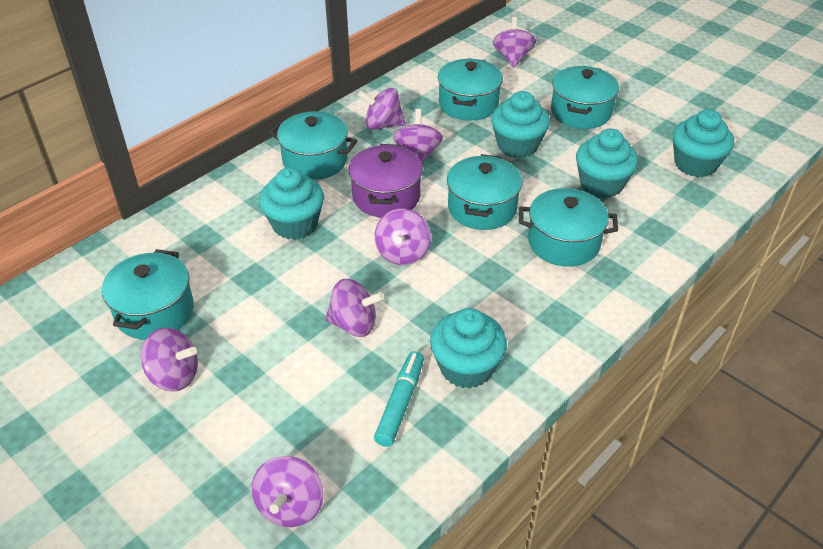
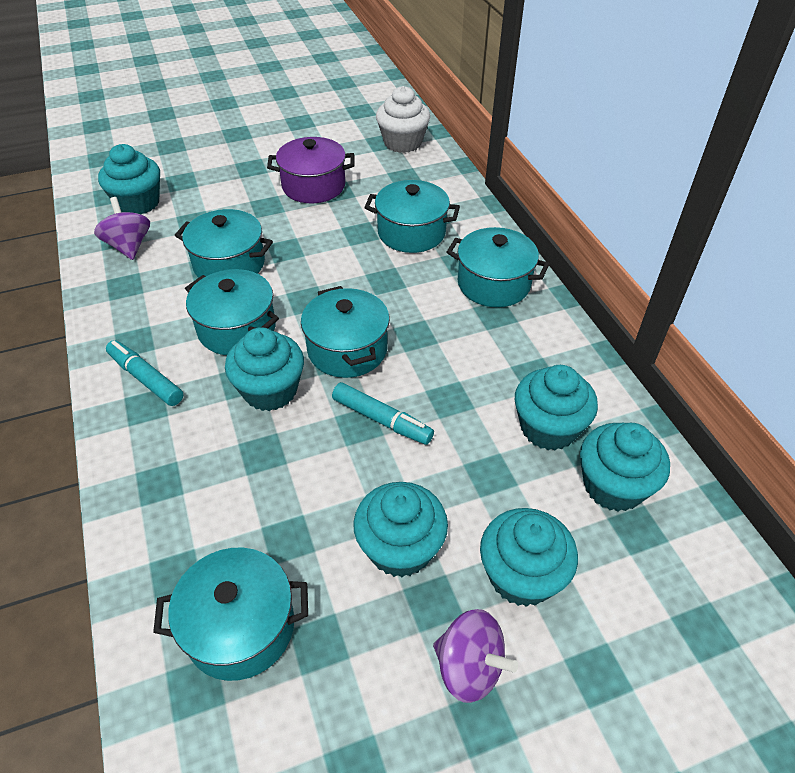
purple spinning top: [141,328,198,392] [252,456,323,527] [325,278,384,337] [358,88,406,130] [375,209,431,265] [393,109,443,163] [492,17,536,68] = 7 -> [94,197,150,260] [433,609,518,703] = 2
turquoise cupcake: [259,168,324,240] [430,308,507,389] [491,91,550,158] [576,129,638,198] [673,109,734,177] = 5 -> [98,144,160,214] [225,327,304,411] [353,482,448,577] [480,508,578,607] [515,365,598,450] [580,423,670,511] = 6
turquoise marker: [374,351,424,447] = 1 -> [106,340,183,406] [332,382,434,445] = 2
white cupcake: none = 0 -> [376,86,430,153] = 1

